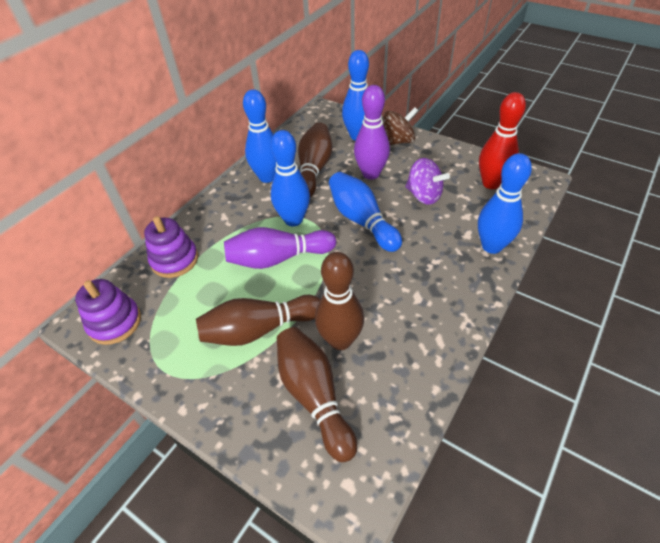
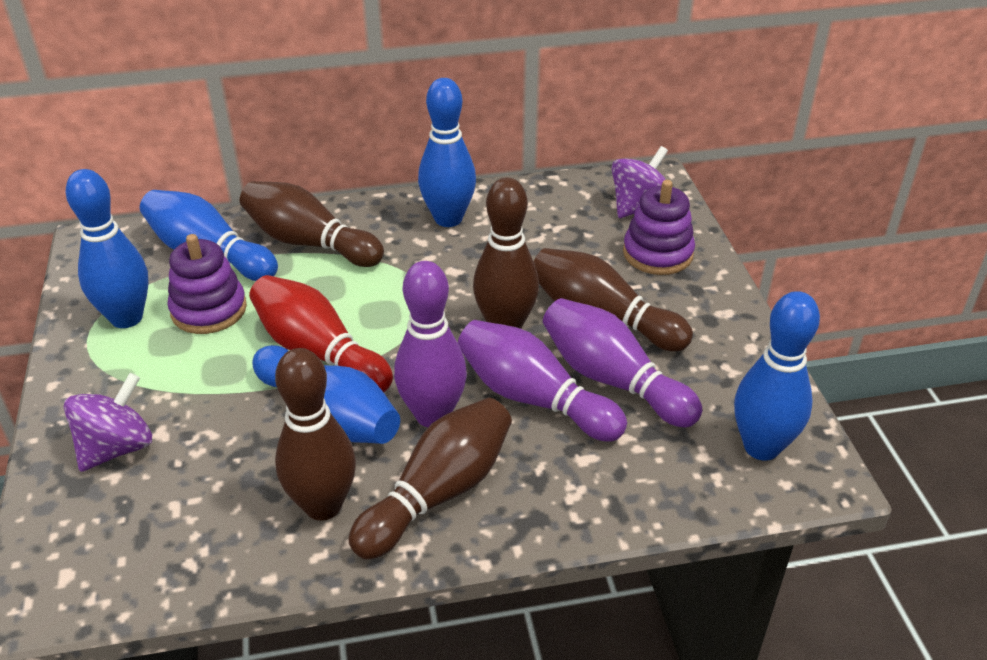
brown bowling pin: [196,295,320,346] [277,327,357,462] [298,122,332,197] [315,252,364,350] = 4 -> [240,181,384,267] [275,348,356,521] [348,398,512,560] [473,177,539,329] [534,248,693,351] = 5
brown spinning top: [384,107,418,145] = 1 -> none = 0
purple bowling pin: [224,227,336,269] [354,85,390,180] = 2 -> [394,261,467,427] [458,320,627,442] [543,298,702,427] = 3
purple spinning top: [405,158,450,205] = 1 -> [64,373,152,472] [612,146,668,218] = 2

